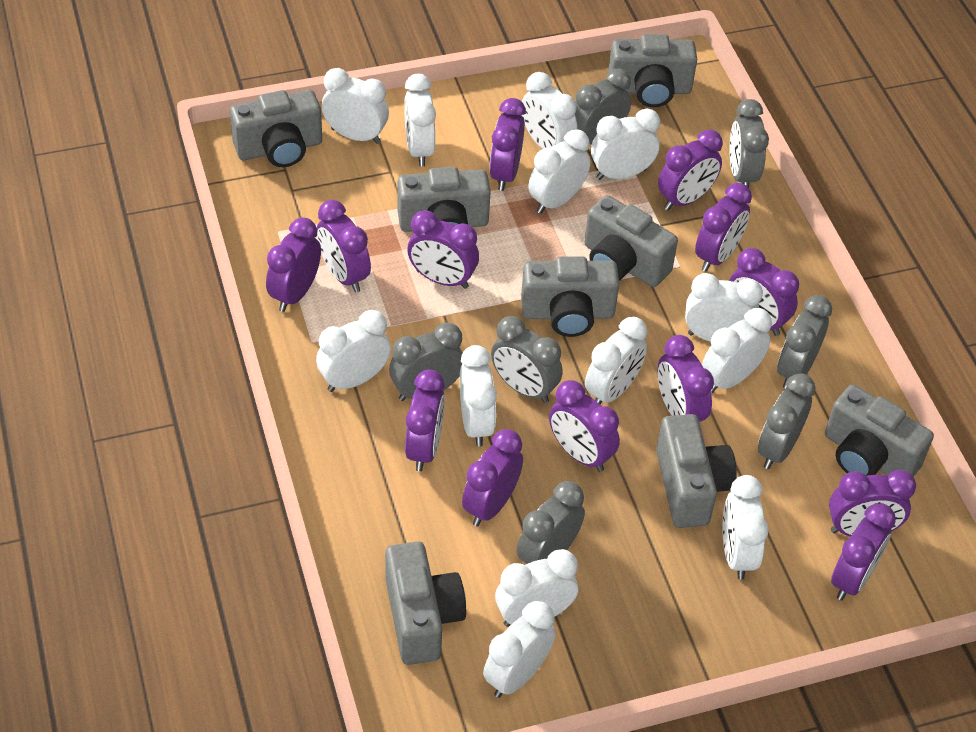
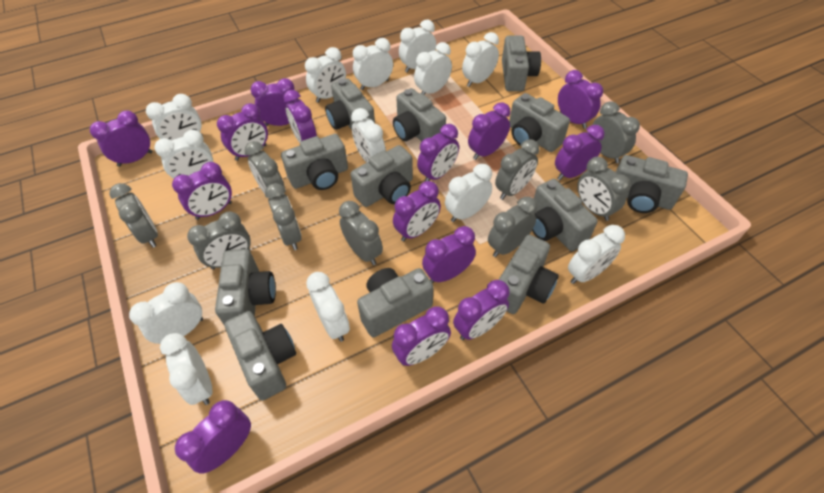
grey camera: [230,90,322,167] [385,541,466,665] [398,167,491,232] [521,256,619,337] [584,195,678,287] [608,34,697,108] [656,414,737,528] [825,384,934,477] = 8 -> [215,249,276,326] [225,311,296,400] [281,134,348,190] [325,78,375,130] [350,145,413,207] [357,268,434,337] [393,88,446,142] [499,235,559,314] [502,36,541,91] [509,93,570,152] [532,179,598,251] [615,155,688,213] = 12
grey clock: [389,322,463,401] [491,316,563,403] [517,481,585,564] [575,69,631,145] [730,99,769,188] [758,374,816,469] [777,295,832,389] = 7 -> [109,183,158,248] [187,211,251,270] [245,141,285,194] [265,183,302,250] [339,201,383,265] [488,197,537,257] [495,139,539,200] [577,157,631,221] [592,101,640,163] = 9
purple clock: [266,217,321,312] [317,200,371,293] [405,369,445,471] [407,210,479,289] [462,429,523,526] [489,98,526,191] [549,380,620,472] [658,130,723,211] [658,335,714,422] [695,183,752,272] [729,248,799,336] [829,470,916,537] [831,503,896,601] = 13 -> [90,111,152,167] [172,162,232,220] [175,400,251,474] [217,103,268,161] [250,78,298,126] [283,90,317,143] [392,306,451,366] [393,181,441,241] [417,124,459,182] [422,226,476,284] [453,280,510,340] [468,102,510,160] [555,125,605,180] [558,70,603,129] = 14

